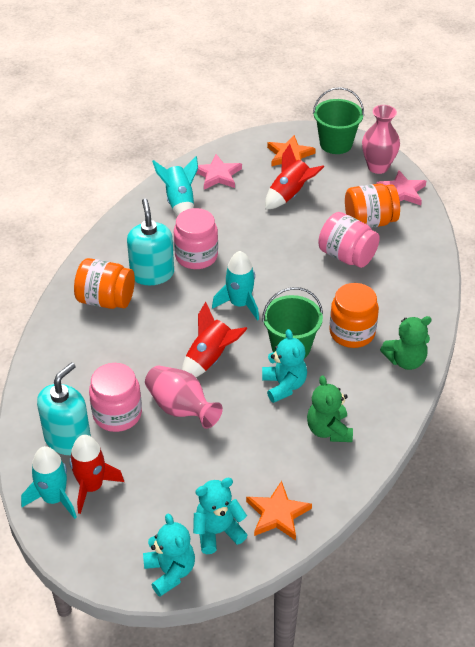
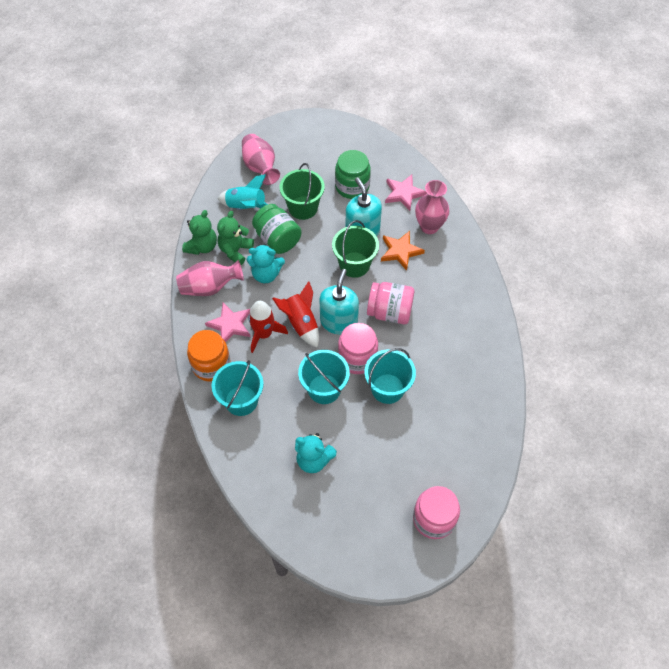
green jar: none = 0 -> [252,204,302,254] [335,150,371,199] = 2
orange jar: [74,258,135,309] [329,283,379,348] [345,184,400,228] = 3 -> [187,330,231,382] = 1
orange star: [246,481,312,540] [267,135,316,166] = 2 -> [381,231,425,271] = 1
pink vase: [145,366,223,429] [362,105,400,174] = 2 -> [176,260,244,296] [242,134,280,185] [415,180,449,234] = 3
red rocket: [69,435,124,514] [182,302,248,377] [265,144,324,210] = 3 -> [248,301,288,353] [272,281,319,347] = 2
turquoise bucket: none = 0 -> [212,360,264,416] [298,350,350,404] [365,348,416,404] = 3
turquoise rocket: [21,446,77,519] [152,156,198,216] [212,251,259,321] = 3 -> [217,174,268,210] = 1
turquoise teddy bear: [143,514,195,597] [193,478,248,554] [262,329,307,403] = 3 -> [247,244,285,283] [295,433,337,473] = 2

